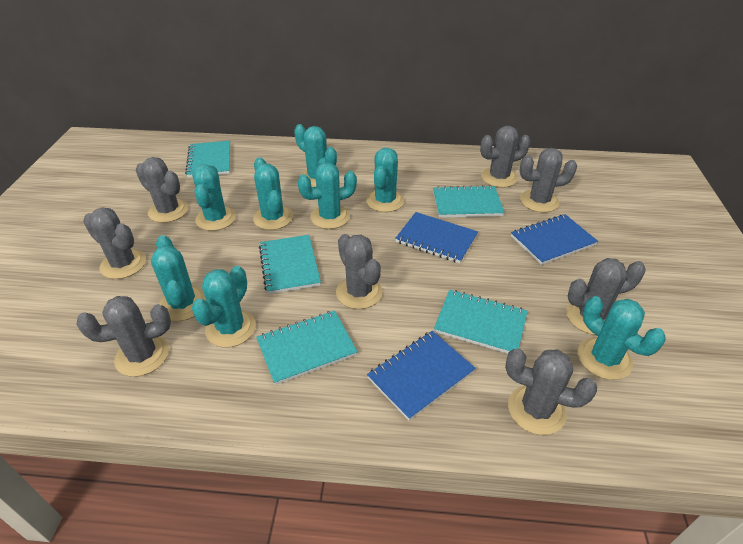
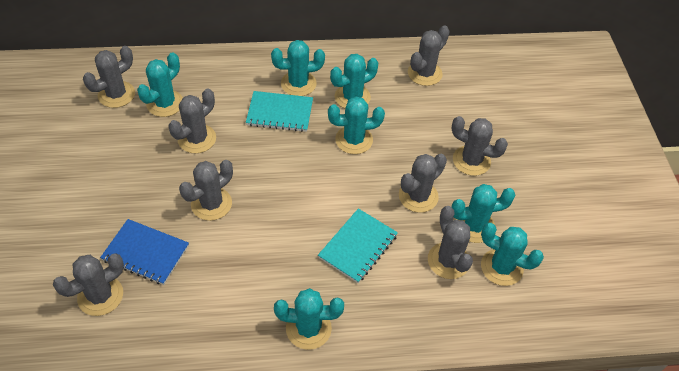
blue notebook: [367,331,476,421] [395,212,478,263] [511,214,598,265] = 3 -> [100,219,189,285] = 1
turquoise cactus: [151,235,206,321] [192,164,236,231] [192,266,256,348] [253,157,293,230] [294,124,337,187] [297,163,357,229] [366,148,405,212] [578,296,666,380] = 8 -> [137,52,183,117] [271,40,325,96] [274,288,344,350] [328,97,385,154] [330,54,378,109] [451,184,515,243] [481,223,544,286] = 7
turquoise notebook: [185,140,230,178] [256,311,358,385] [259,235,321,294] [433,185,505,218] [434,290,528,354] = 5 -> [246,91,313,132] [318,208,398,283] = 2

